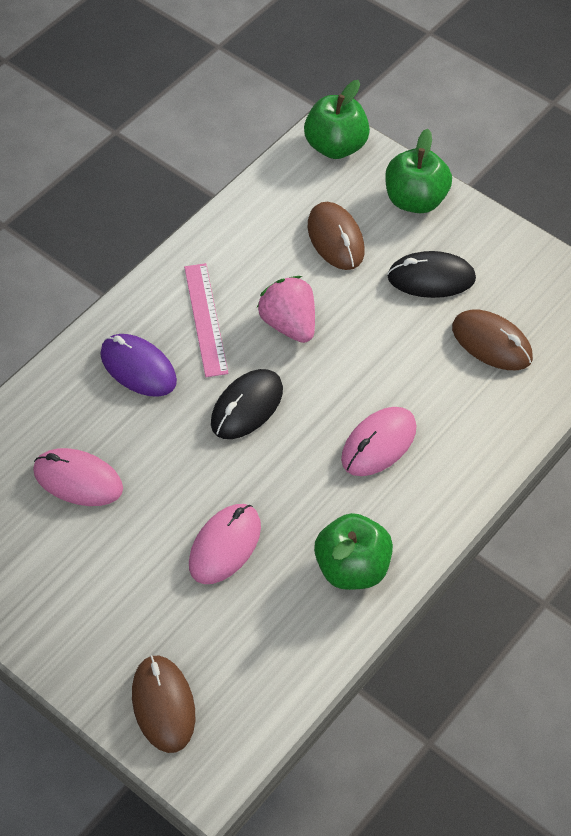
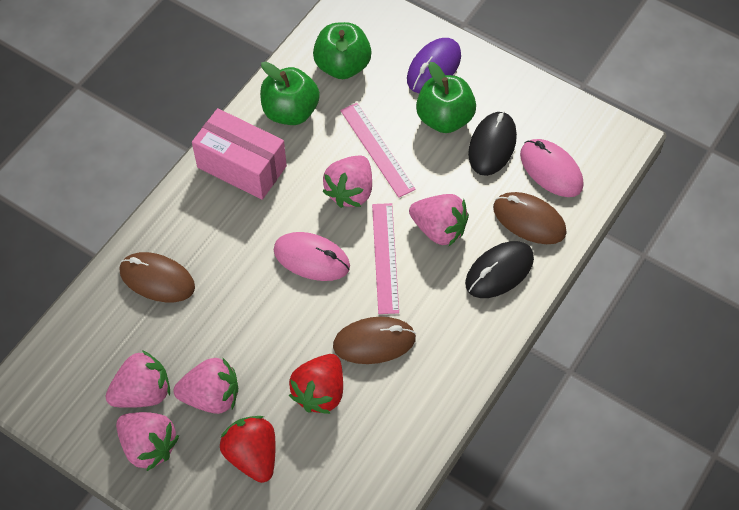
pink box: none = 0 -> [192,108,287,200] = 1
pink mouse: [33,448,123,506] [189,504,261,584] [341,407,417,476] = 3 -> [274,232,350,281] [520,139,584,197] = 2
pink ruler: [184,263,228,377] = 1 -> [340,103,416,198] [372,203,399,314] = 2
pink strawberry: [257,276,315,343] = 1 -> [105,350,170,408] [116,412,179,471] [174,358,238,414] [322,156,372,208] [409,194,469,246] = 5
red strawberry: none = 0 -> [220,416,275,483] [289,354,343,414] = 2

